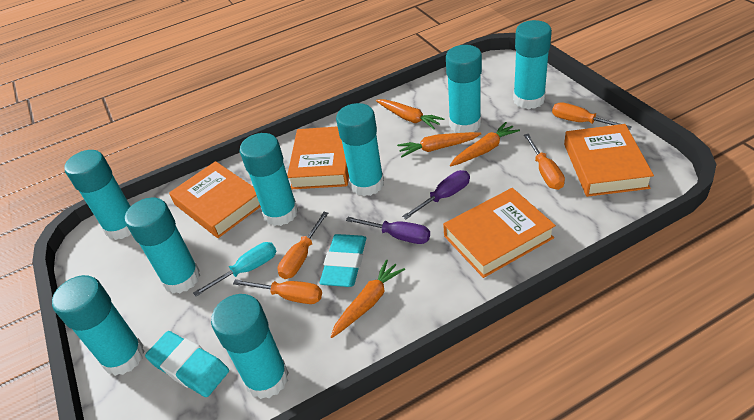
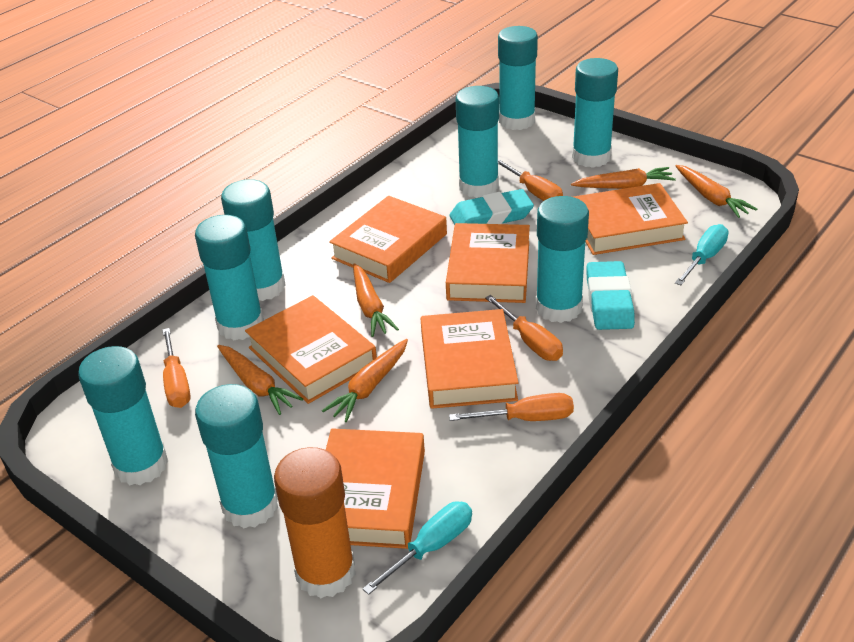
orange book: [169,161,261,238] [287,126,349,189] [443,188,556,278] [564,124,654,197] = 4 -> [245,295,377,404] [326,428,425,549] [329,196,447,283] [420,309,518,409] [446,223,530,303] [573,183,688,255] = 6
orange carrot: [331,259,405,338] [376,99,444,129] [397,132,481,157] [450,122,520,167] = 4 -> [217,345,303,415] [322,339,408,422] [353,263,399,337] [571,167,676,189] [675,165,757,218] = 5
orange glue stick: none = 0 -> [274,447,356,598] = 1
purple screwdriver: [346,217,430,244] [402,170,470,219] = 2 -> none = 0
turquoise screwdriver: [193,242,276,297] = 1 -> [363,501,472,595] [675,224,729,285] = 2

